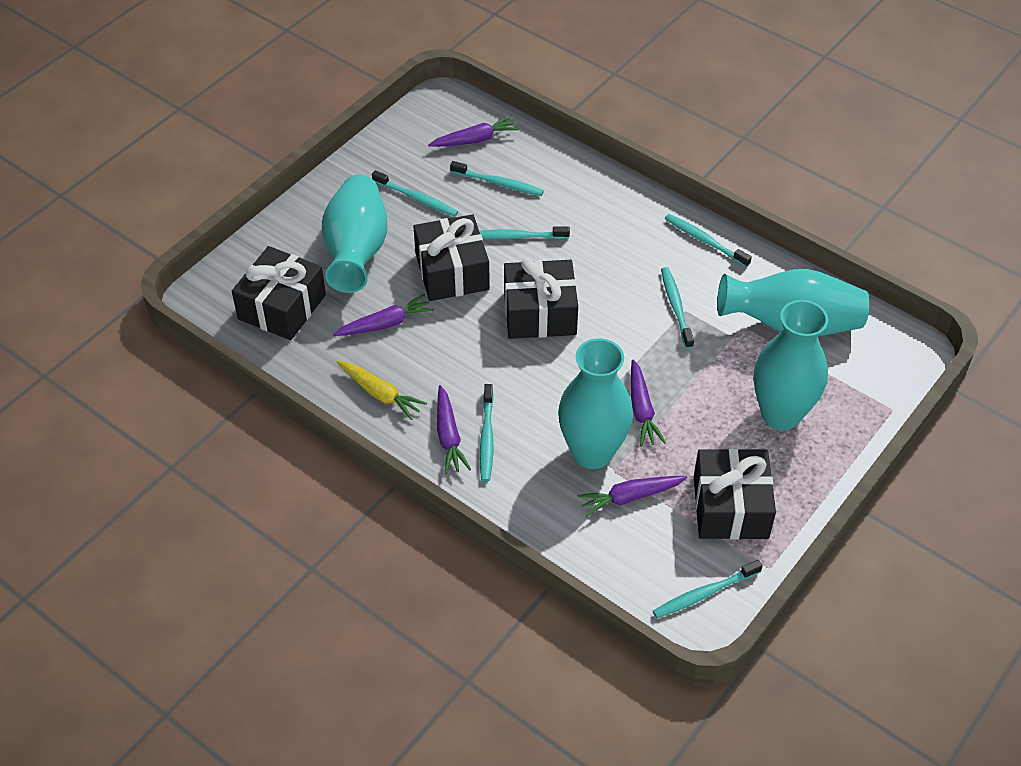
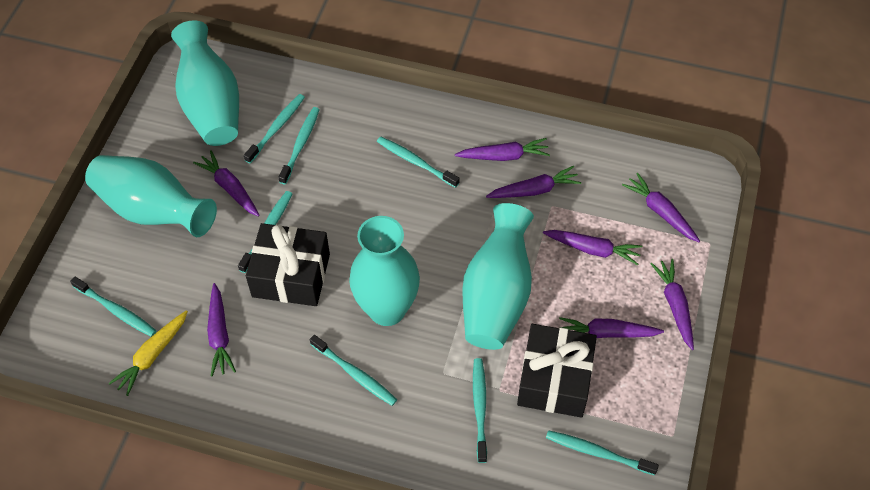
black gift: [232,246,326,340] [413,214,490,301] [504,258,578,339] [694,448,776,540] = 4 -> [246,223,330,306] [517,324,597,418] = 2
purple carrot: [333,294,434,336] [428,116,519,147] [437,385,471,474] [577,476,687,517] [631,359,666,447] = 5 -> [193,150,260,217] [207,283,236,376] [455,138,550,161] [486,166,581,198] [543,230,642,265] [559,317,664,338] [622,173,700,242] [650,259,694,350] = 8
turquoise toothbrush: [372,170,458,217] [450,161,544,196] [479,226,570,240] [480,384,494,482] [653,560,763,618] [661,267,694,349] [665,214,752,267] = 7 -> [70,277,156,337] [238,191,292,273] [244,94,305,163] [278,107,320,184] [310,335,397,406] [377,136,460,188] [473,358,487,463] [546,430,659,475] = 8

